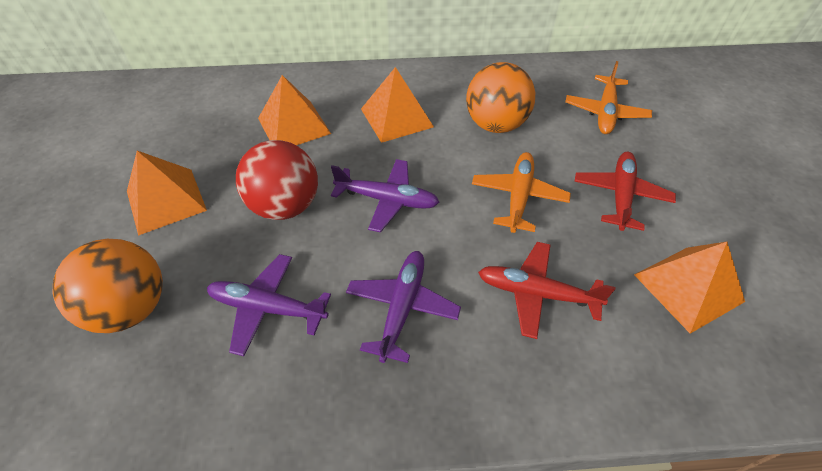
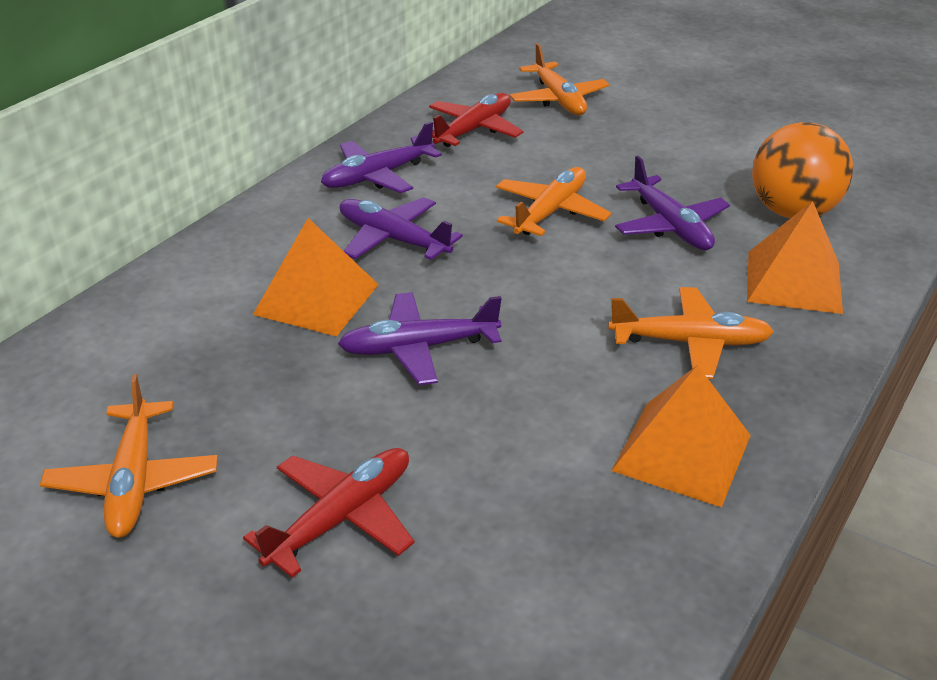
orange ball: [52,239,163,333] [466,62,535,133] = 2 -> [752,122,853,218] = 1
orange plane: [472,152,571,233] [565,61,652,134] = 2 -> [40,374,218,538] [496,167,611,236] [510,43,610,115] [608,287,774,379] = 4
orange pyramid: [127,151,207,236] [258,75,331,145] [361,67,434,143] [634,242,745,334] = 4 -> [253,218,379,336] [611,365,751,508] [747,201,843,314] = 3
purple plane: [207,254,331,356] [331,159,440,232] [346,251,461,363] = 3 -> [321,122,442,193] [338,292,502,385] [340,197,463,260] [615,156,730,250] = 4
red ball: [236,140,318,220] = 1 -> none = 0

